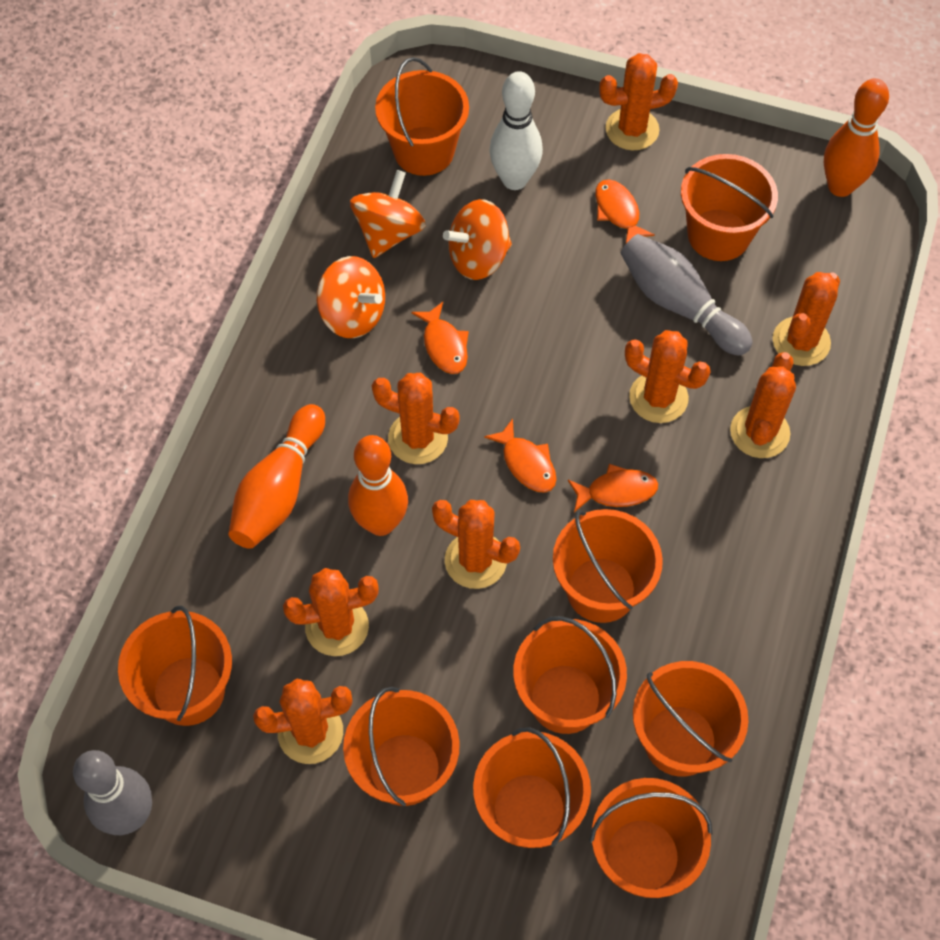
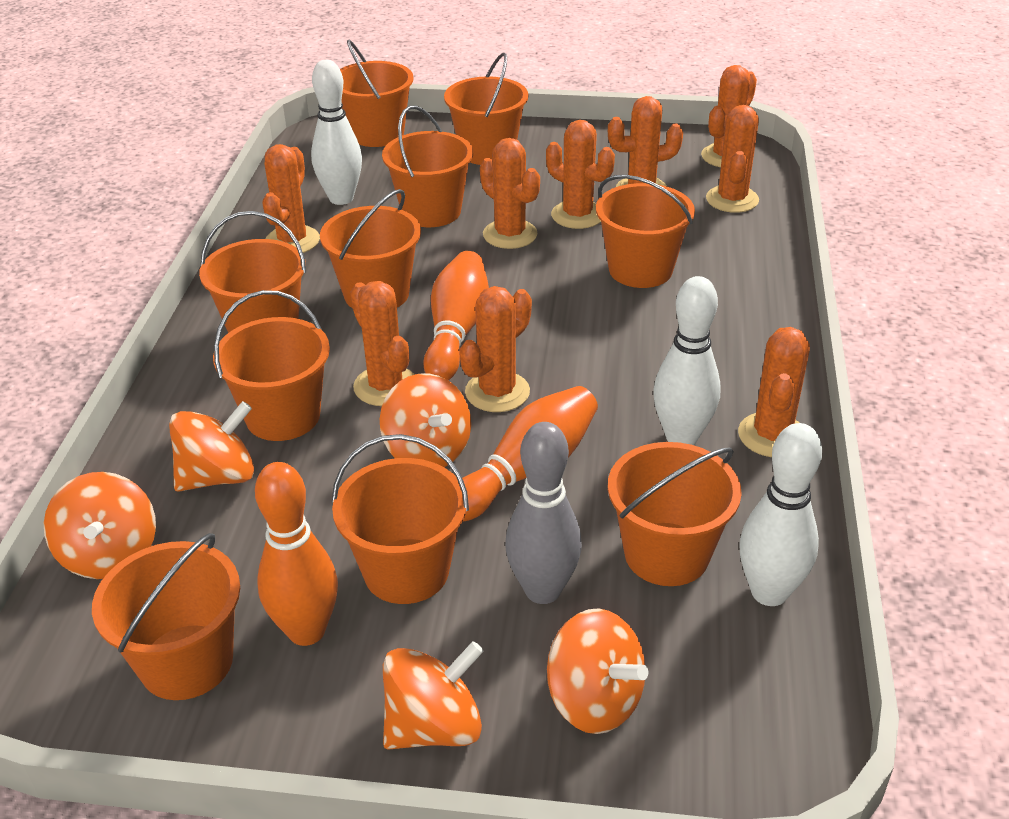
grey bowling pin: [73,750,152,835] [621,234,752,356] = 2 -> [505,422,582,604] = 1
orange bucket: [118,606,232,726] [343,687,460,806] [375,57,469,176] [473,727,591,848] [513,616,627,734] [553,509,663,623] [589,778,712,898] [633,661,748,777] [681,154,778,261] = 9 -> [92,533,240,700] [199,211,306,333] [213,290,330,441] [320,189,421,308] [332,434,469,604] [340,40,414,147] [382,105,473,227] [444,53,528,165] [596,175,695,288] [608,442,742,586] = 10
orange cactus: [253,678,352,764] [283,568,379,656] [372,373,460,464] [432,500,520,589] [599,53,678,151] [625,330,711,423] [730,352,796,458] [773,272,840,366] = 8 -> [262,144,320,253] [350,281,415,406] [459,286,532,412] [480,138,540,249] [546,120,615,229] [608,96,683,187] [701,65,757,167] [706,105,759,213] [738,327,810,457] = 9
orange fish: [411,302,469,374] [484,419,557,493] [568,464,658,512] [595,179,655,243] = 4 -> none = 0
orange spinning top: [317,256,385,338] [350,170,426,258] [443,199,512,280] = 3 -> [44,472,156,579] [169,401,254,492] [380,373,471,467] [383,641,483,750] [547,608,648,734] = 5
white bowling pin: [489,71,543,190] = 1 -> [311,60,362,205] [653,276,721,445] [739,423,822,606] = 3

